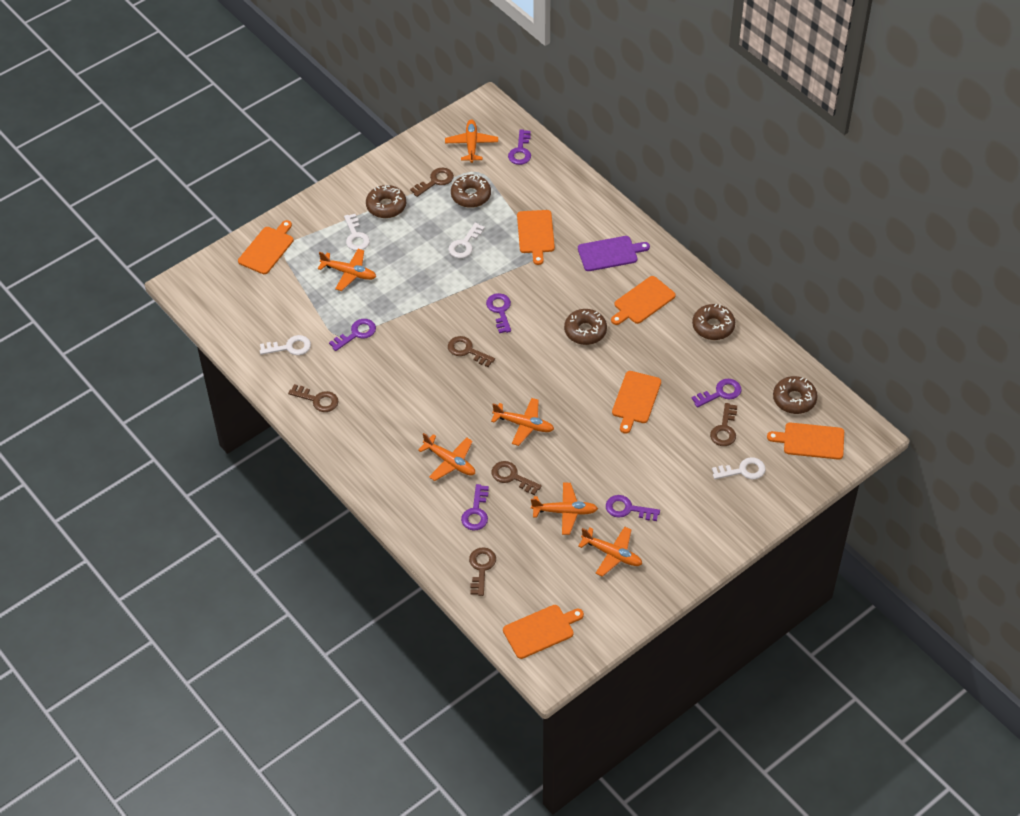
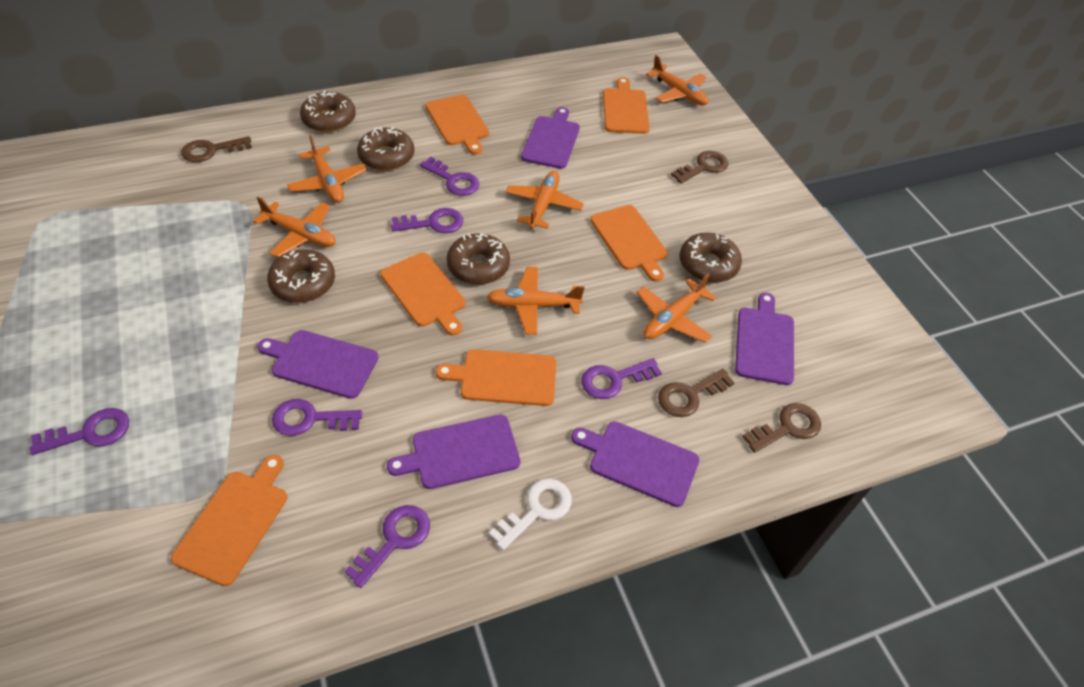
brown key: [288,384,339,412] [410,168,454,197] [448,336,495,367] [469,547,496,596] [491,461,542,495] [710,403,737,446] = 6 -> [181,136,252,162] [658,369,735,417] [671,151,728,184] [743,403,821,453] = 4
purple cutting board: [578,236,650,271] = 1 -> [257,330,379,399] [387,415,520,489] [521,107,580,169] [571,421,700,507] [735,293,794,385] = 5
white key: [260,335,311,355] [344,214,370,251] [448,223,485,258] [712,457,766,479] = 4 -> [489,478,572,550] = 1

